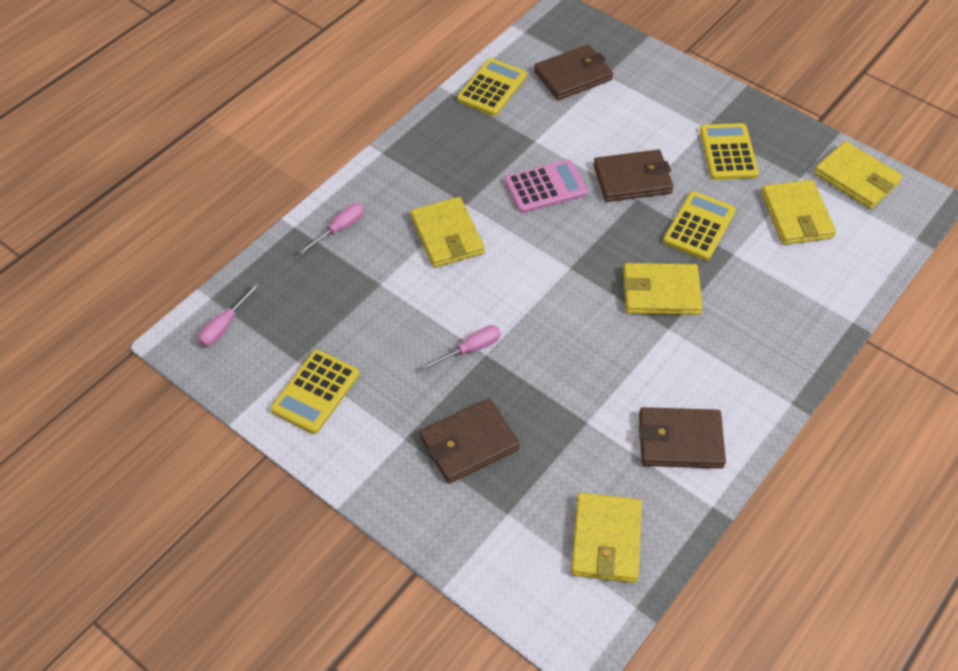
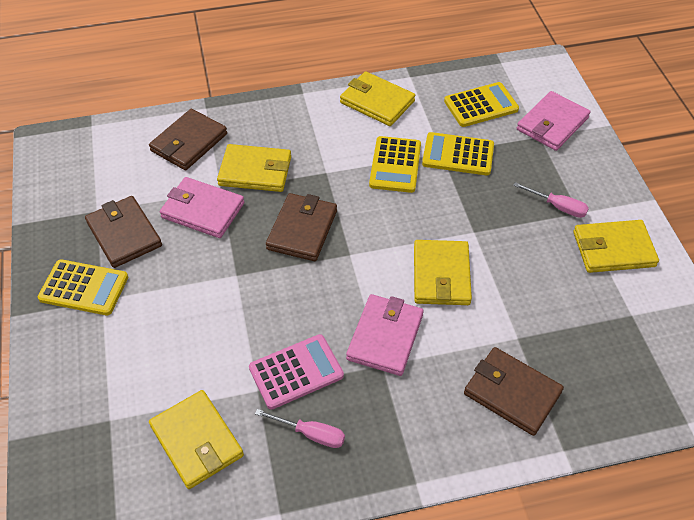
pink screwdriver: [198,283,260,347] [299,203,364,254] [422,325,501,371] = 3 -> [255,409,345,448] [513,182,589,218] = 2
pink wallet: none = 0 -> [160,177,244,238] [346,294,424,376] [517,91,591,151] = 3

